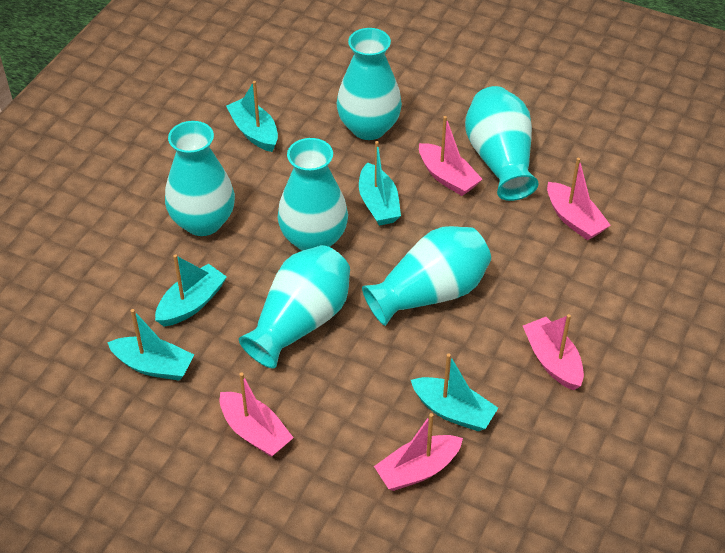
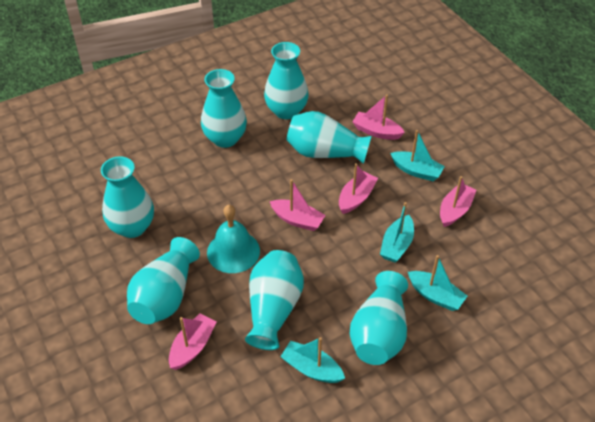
turquoise bell: none = 0 -> [207,205,260,273] = 1
turquoise boat: [107,309,194,381] [155,254,227,326] [226,81,278,152] [359,141,401,226] [411,353,498,431] = 5 -> [280,337,345,383] [380,202,414,263] [390,130,445,181] [408,255,467,311] = 4
turquoise vase: [165,121,235,236] [239,245,350,368] [277,138,348,251] [337,28,402,140] [362,226,491,326] [465,86,539,201] = 6 -> [101,156,154,238] [127,237,200,324] [201,69,247,148] [245,250,304,350] [264,42,309,119] [286,111,371,164] [350,271,408,365] = 7

